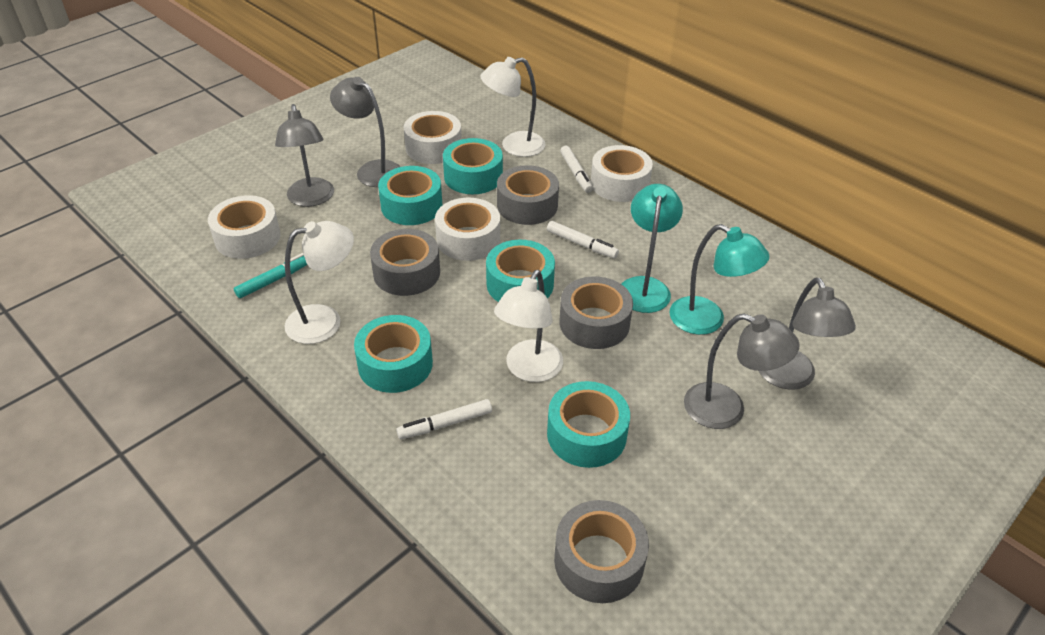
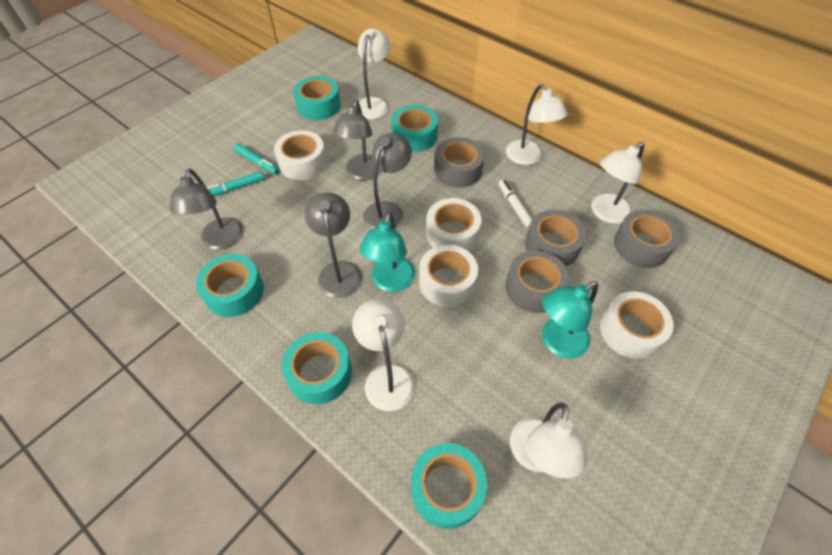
turquoise marker: [234,253,307,298] = 1 -> [207,171,265,196] [234,143,279,175] = 2
white lamp: [284,221,354,344] [480,57,545,157] [494,270,563,382] = 3 -> [352,299,415,411] [357,28,391,119] [506,84,568,165] [510,402,588,478] [591,142,645,224] = 5
white marker: [396,399,492,439] [547,221,619,258] [560,146,593,193] = 3 -> [498,180,532,229] = 1

